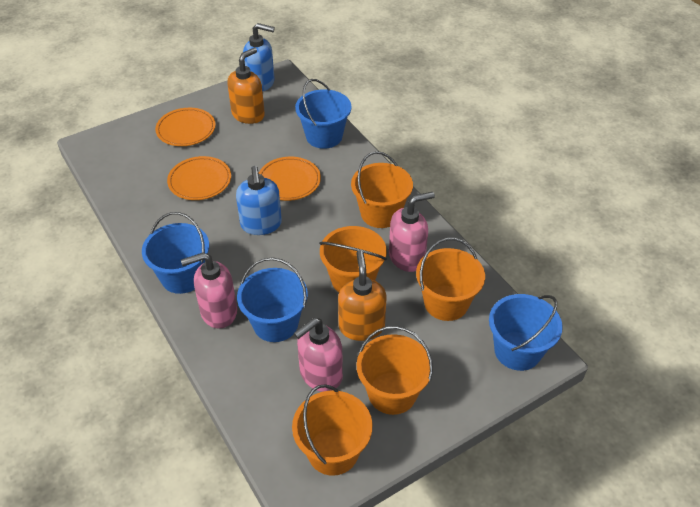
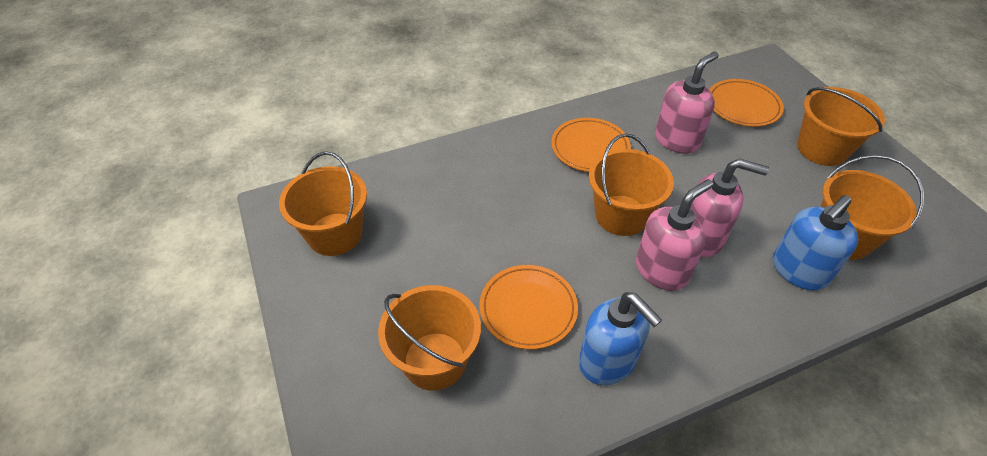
blue bucket: [142,212,209,294] [237,257,308,342] [295,79,351,149] [489,294,563,371] = 4 -> none = 0
orange soap dispenser: [227,47,265,124] [338,250,386,341] = 2 -> none = 0

